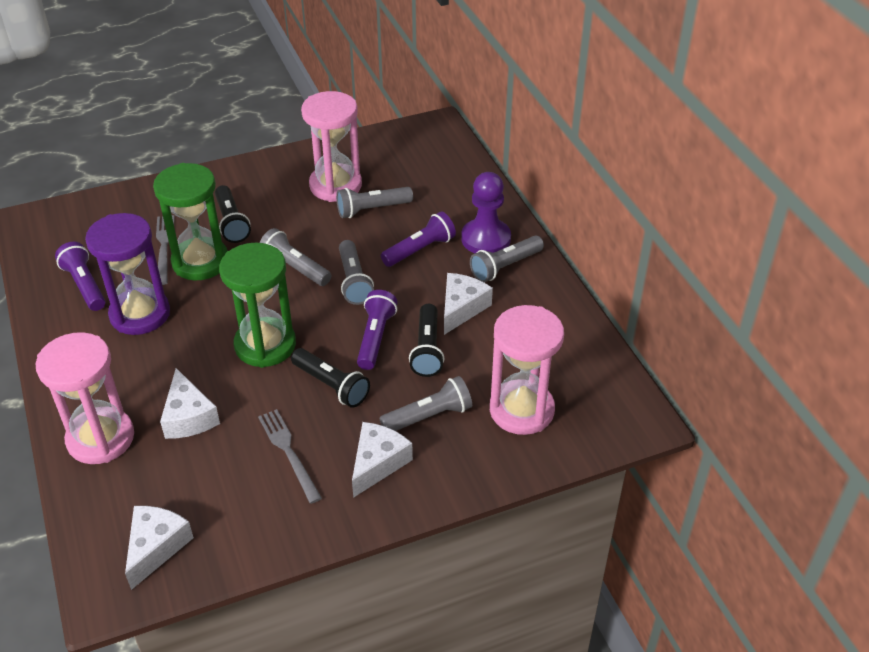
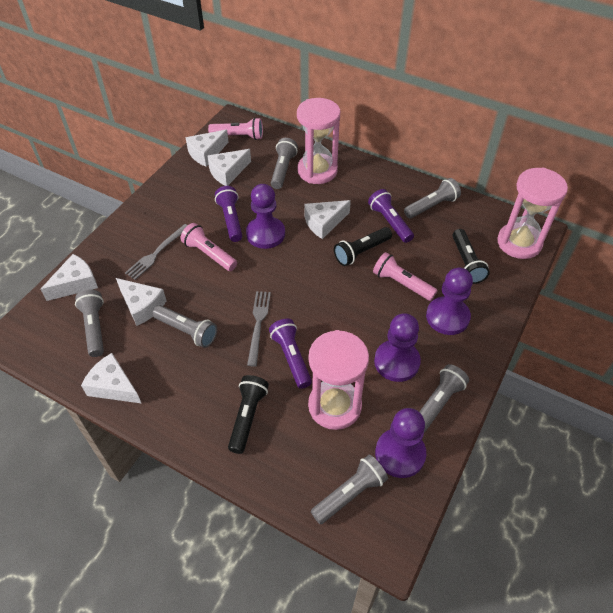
green hourglass: [153,163,228,280] [219,243,296,368] = 2 -> none = 0
grey flashlight: [260,228,331,286] [336,187,413,218] [339,240,374,305] [379,376,472,431] [470,236,544,282] = 5 -> [75,290,104,357] [152,305,217,348] [271,138,298,189] [311,455,388,524] [404,178,461,218] [419,364,469,433] = 6
pink flashlight: none = 0 -> [180,223,237,271] [208,118,263,140] [373,252,438,301] = 3
purple hourglass: [85,213,170,335] = 1 -> none = 0
purple pawn: [461,172,511,254] = 1 -> [246,184,285,249] [374,313,421,382] [375,408,426,478] [426,268,473,335] = 4
white cheese: [125,506,194,590] [160,368,220,439] [352,422,413,498] [444,273,493,335] = 4 -> [40,254,98,301] [81,353,142,404] [116,278,167,326] [185,130,229,167] [207,149,251,186] [304,200,351,239] = 6

